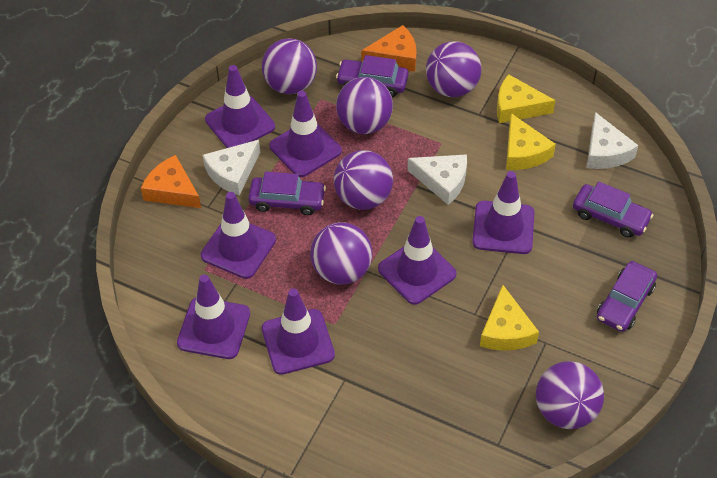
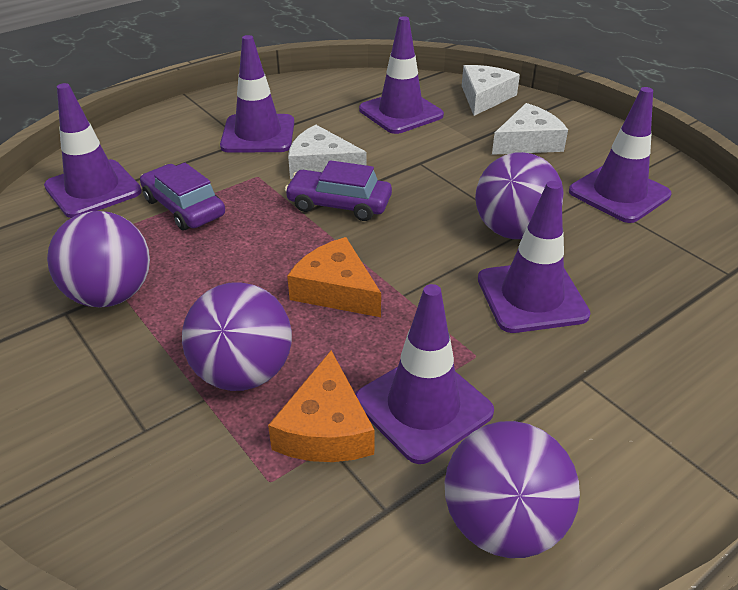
purple ball: [262,38,317,94] [310,222,372,285] [334,150,393,210] [336,77,393,134] [426,41,481,97] [536,361,604,429] = 6 -> [47,211,150,307] [182,282,292,391] [445,421,580,558] [475,152,563,239] = 4
purple car: [248,172,326,215] [336,55,409,97] [573,182,653,238] [597,261,657,332] = 4 -> [140,163,225,230] [285,160,392,221] = 2
purple traffic cone: [177,274,250,359] [201,192,276,279] [205,65,275,148] [262,288,335,375] [269,91,342,177] [378,216,457,305] [472,171,534,254] = 7 -> [44,83,142,218] [220,35,294,153] [355,284,494,464] [359,16,444,134] [478,181,590,333] [569,87,671,223] = 6
yellow cheese: [480,285,539,351] [497,74,556,123] [506,113,556,170] = 3 -> none = 0

